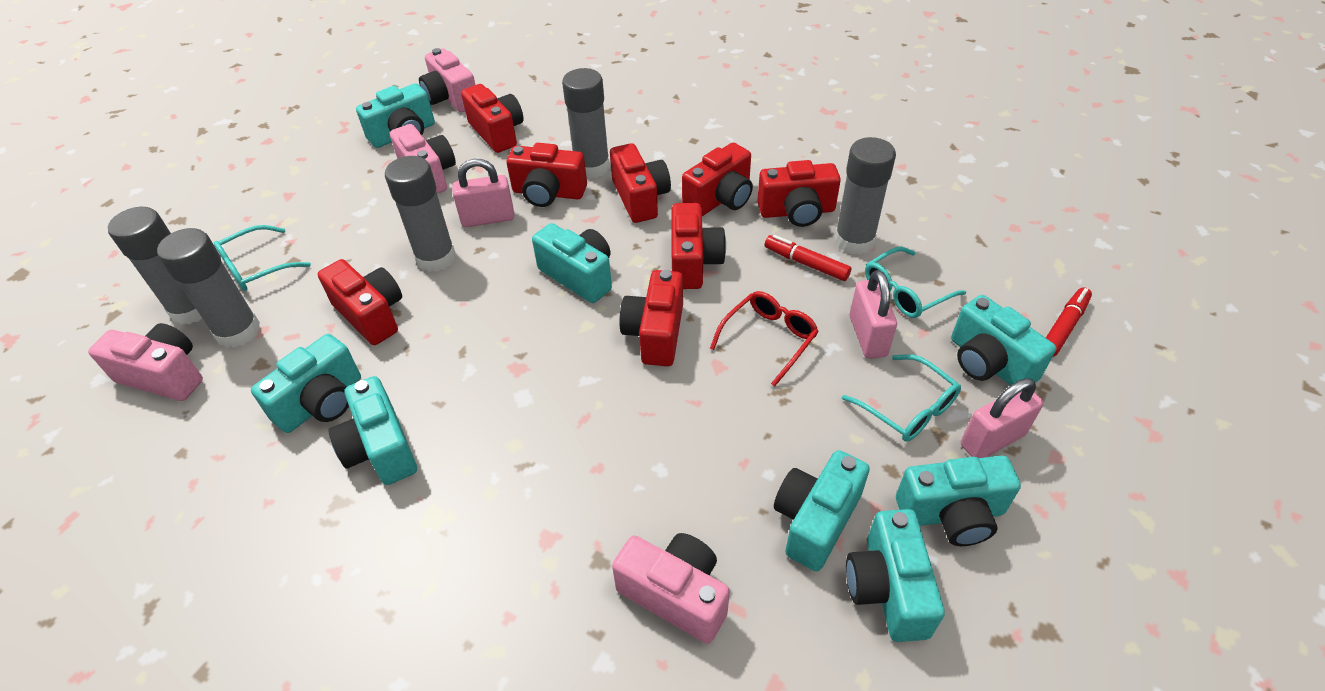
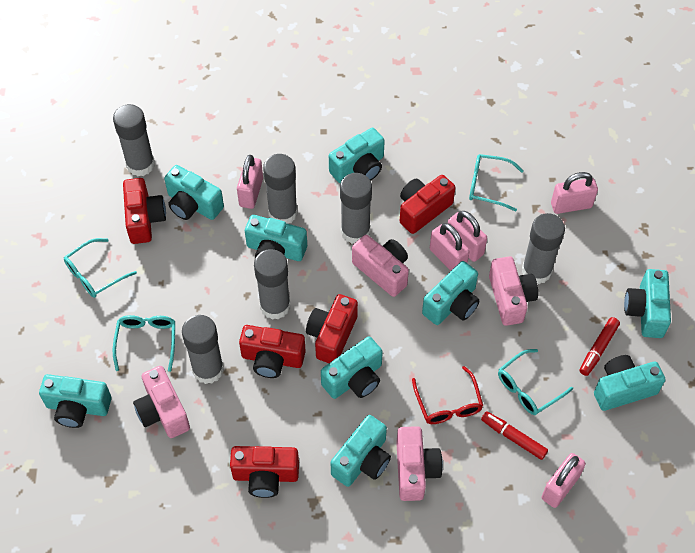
grey glue stick: [108,207,202,325] [157,228,260,348] [385,156,456,272] [562,68,610,178] [834,137,896,255] = 5 -> [113,104,155,176] [182,315,224,384] [254,249,290,320] [263,154,298,224] [340,173,372,244] [522,213,565,284] = 6
pink padlock: [452,159,514,227] [850,270,897,359] [961,378,1043,458] = 3 -> [237,155,263,209] [430,223,470,271] [448,211,487,262] [542,453,586,508] [551,172,598,214] = 5
red camera: [318,259,402,345] [461,84,524,153] [506,143,587,207] [610,143,671,223] [620,270,683,366] [672,203,726,289] [682,143,753,216] [757,160,841,227] = 8 -> [123,178,166,244] [230,446,299,498] [239,325,306,378] [306,294,358,363] [400,175,455,234] = 5
turquoise camera: [251,334,361,433] [329,376,417,485] [356,83,435,148] [532,223,612,303] [774,450,870,571] [846,509,945,642] [896,456,1021,546] [951,295,1056,385] = 8 -> [39,374,112,428] [164,165,224,220] [245,215,307,261] [321,336,383,399] [329,128,385,183] [330,415,391,487] [422,261,480,325] [594,355,666,411] [624,269,671,338] = 9
turquoise glasses: [214,225,311,291] [842,354,961,442] [865,247,966,318] = 3 -> [64,238,137,298] [112,315,175,372] [469,154,524,211] [498,349,573,415] = 4

